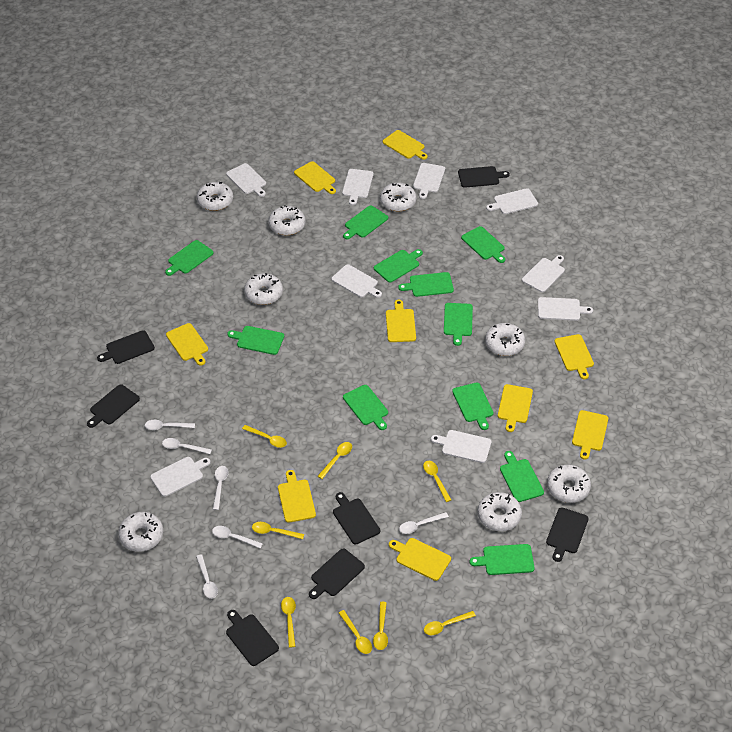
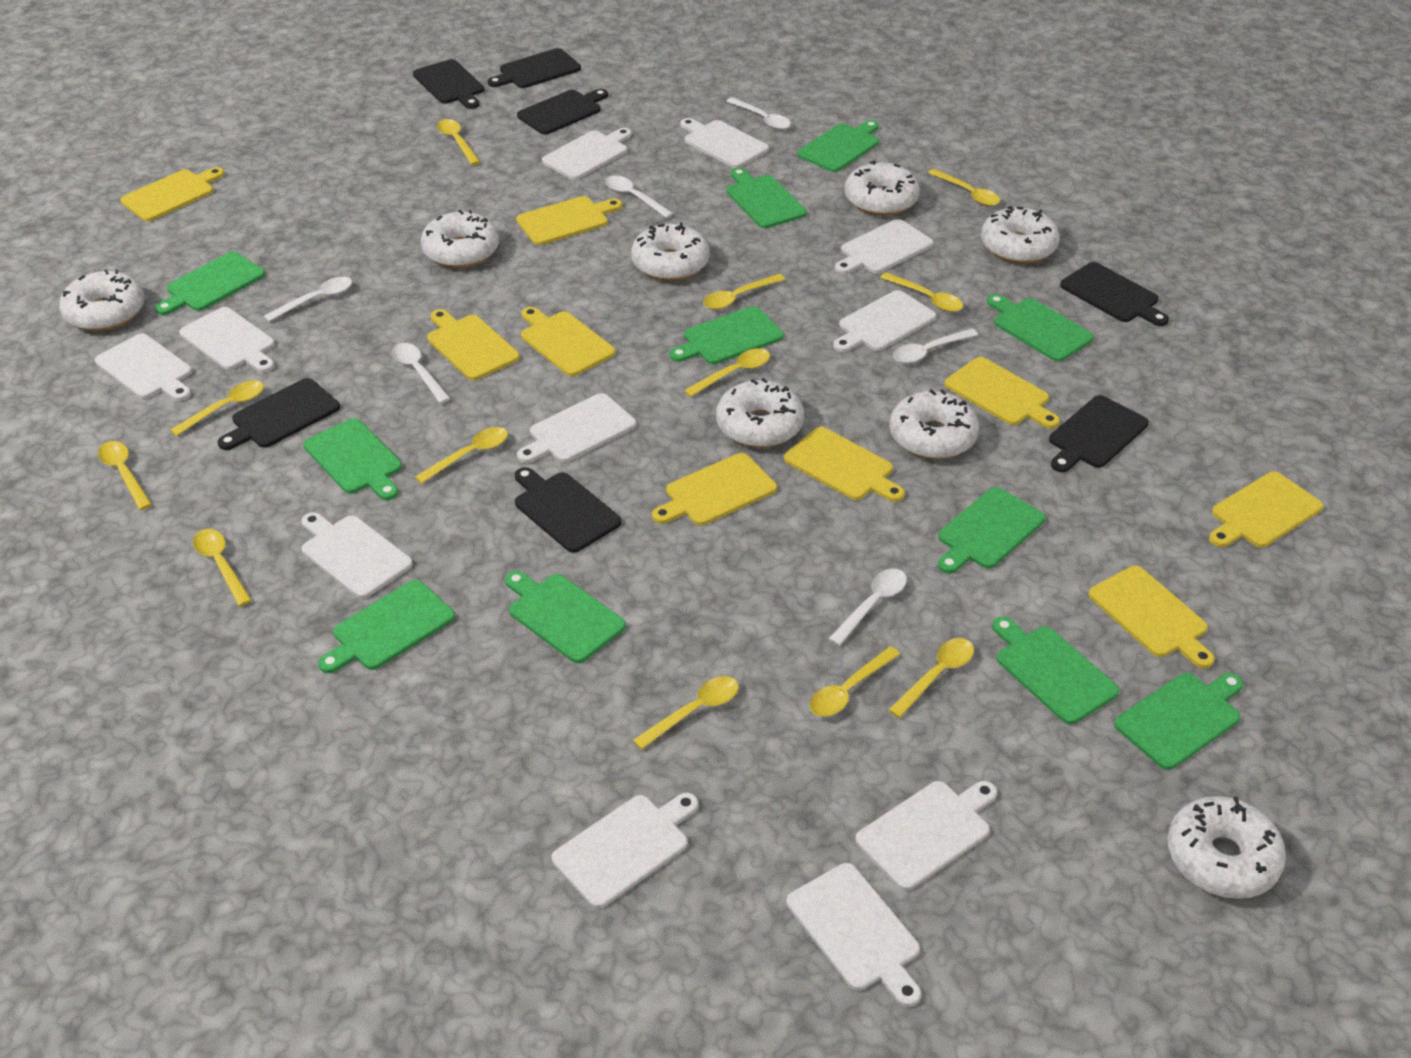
white cutting board: [150,457,211,497] [226,163,266,197] [331,264,382,298] [342,169,373,205] [413,163,445,199] [431,430,492,463] [486,188,538,214] [522,255,565,292] [538,297,593,321] = 9 -> [95,333,192,401] [179,307,275,373] [301,512,413,599] [517,393,636,463] [542,128,632,180] [552,793,699,909] [680,118,769,168] [787,863,921,1007] [833,290,936,352] [835,219,933,274] [855,781,997,891] = 11
yellow spoon: [242,425,287,448] [252,522,304,539] [281,597,296,648] [318,442,352,479] [339,610,372,654] [373,602,388,650] [423,461,451,502] [424,611,476,635] = 8 -> [98,441,152,510] [170,380,264,436] [193,529,252,606] [415,427,508,484] [437,119,480,165] [633,676,739,750] [684,348,770,397] [703,274,785,309] [809,646,900,717] [880,272,963,312] [889,638,974,718] [928,169,1000,206] = 12

